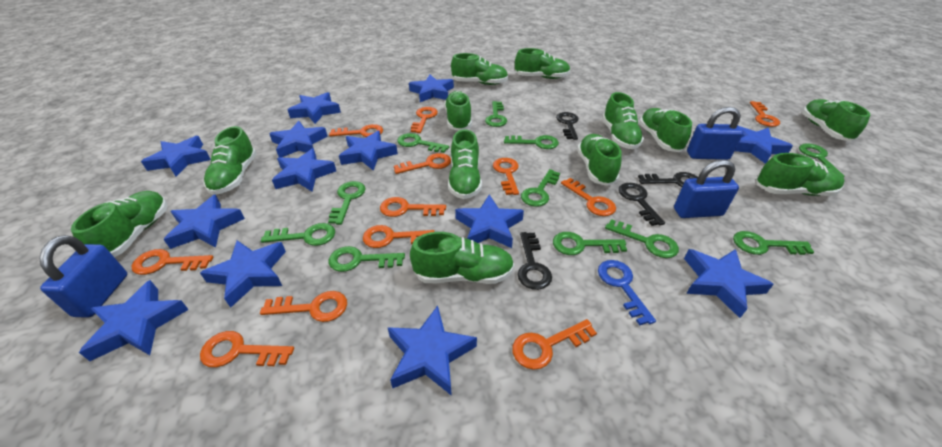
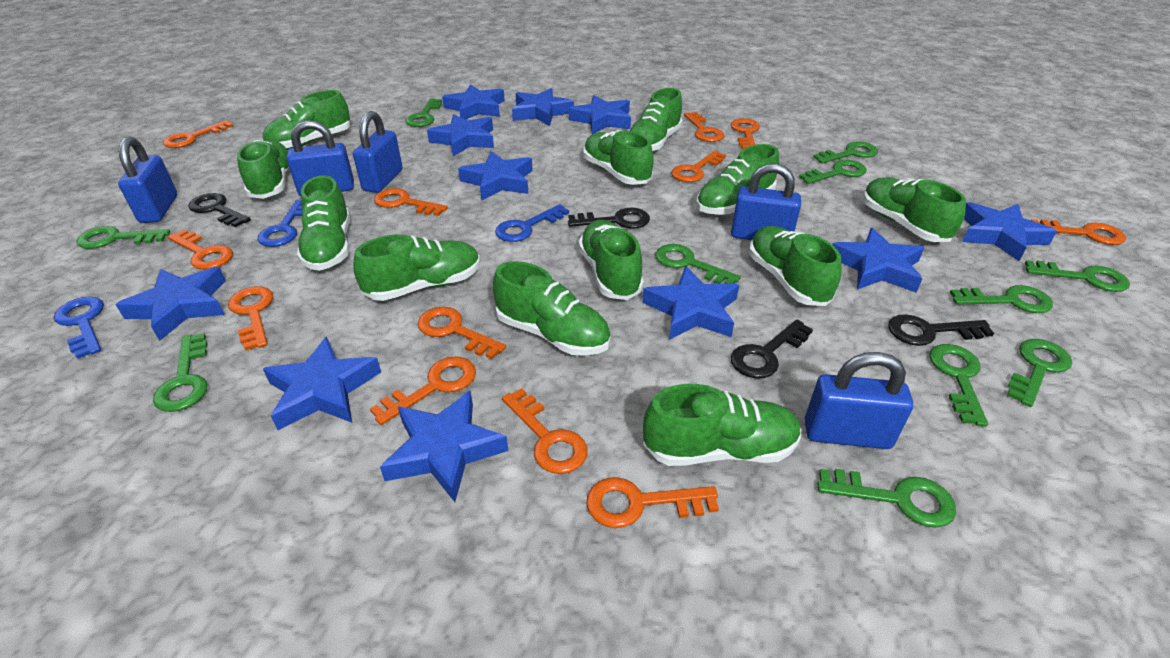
blue key: [598,260,656,325] = 1 -> [54,296,104,359] [258,200,302,247] [495,204,569,242] = 3
blue padlock: [39,235,127,318] [674,160,739,218] [687,107,743,160] = 3 -> [118,137,177,223] [286,120,354,196] [353,111,403,193] [731,163,801,240] [805,352,913,449] = 5
blue star: [79,280,189,361] [141,136,211,177] [163,195,245,249] [200,240,286,308] [269,121,328,158] [272,148,336,192] [288,92,341,124] [339,131,398,171] [388,306,477,396] [409,75,454,102] [455,194,524,248] [684,249,774,318] [735,126,793,164] = 13 -> [116,267,226,341] [263,337,381,430] [380,391,509,502] [427,114,494,156] [442,84,505,120] [458,151,533,201] [512,88,574,126] [569,95,631,134] [642,266,739,340] [832,228,924,293] [962,202,1057,261] = 11

